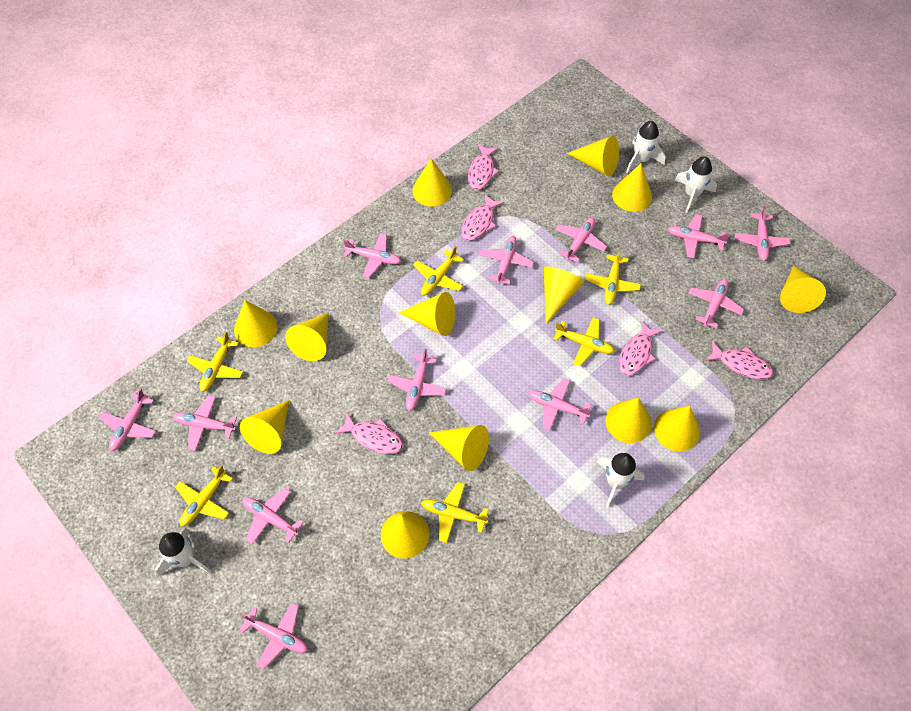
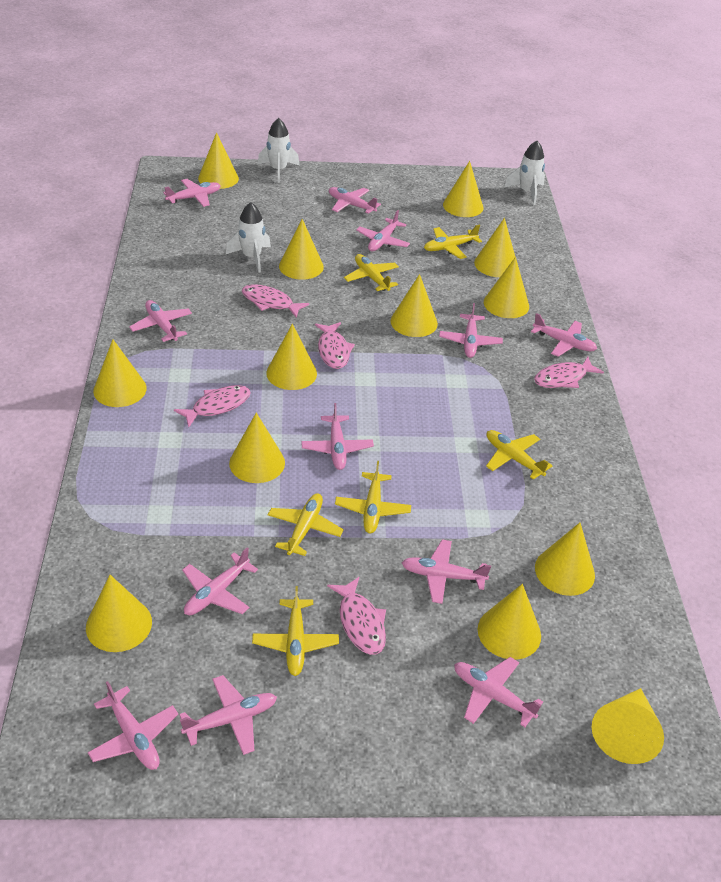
white rocket: [155,528,211,576] [596,453,645,508] [626,121,666,174] [674,156,717,213] = 4 -> [226,202,271,272] [258,118,299,183] [504,141,545,205] = 3

